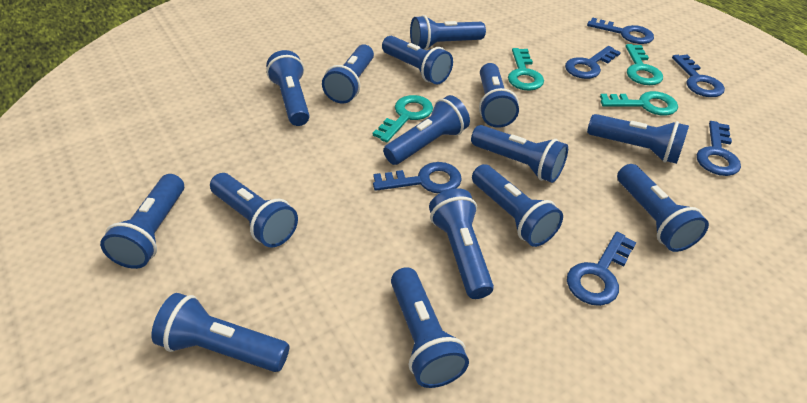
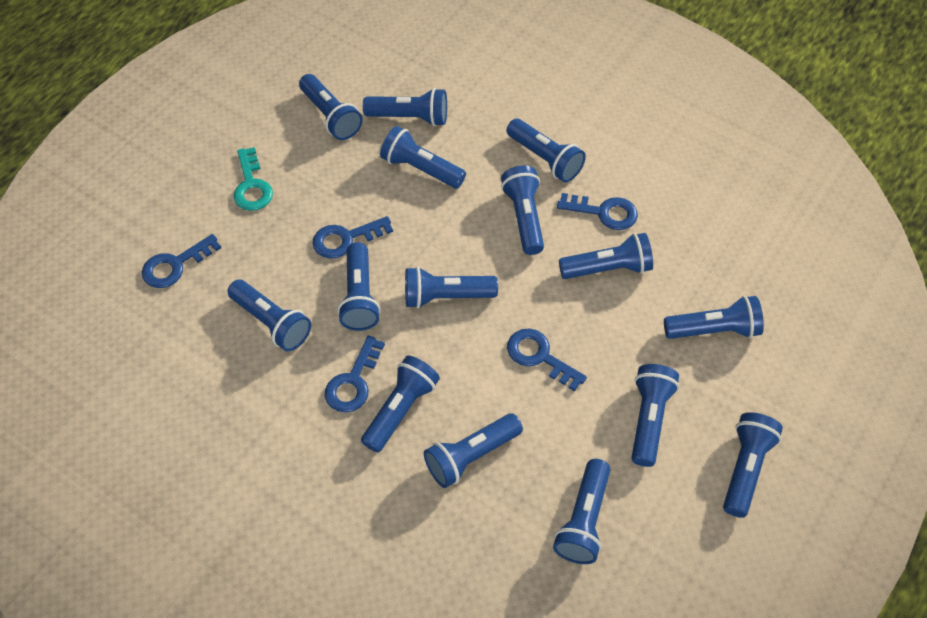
blue key: [373,162,462,193] [565,46,621,79] [567,232,637,306] [587,17,654,44] [672,55,725,97] [697,121,741,176] = 6 -> [142,234,221,288] [312,216,393,259] [325,336,385,413] [507,328,587,391] [557,193,638,230] = 5
turquoise key: [373,95,433,142] [508,48,544,91] [600,91,678,115] [626,44,663,85] = 4 -> [233,147,273,211] = 1

